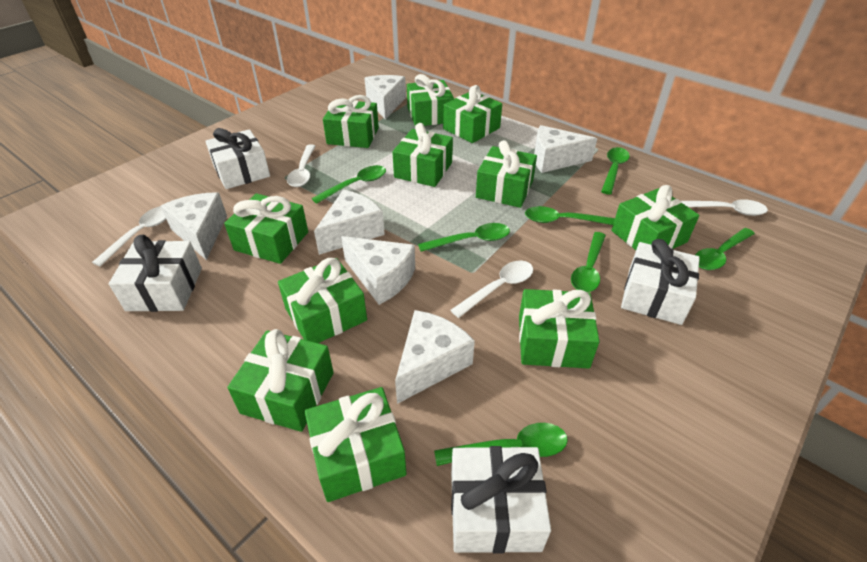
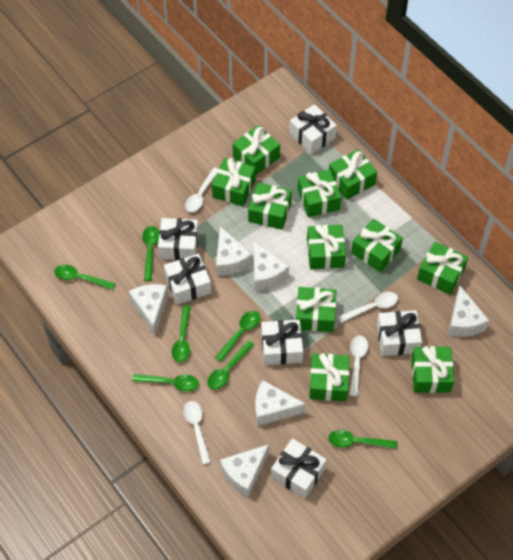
white gift: [109,235,202,312] [205,128,270,189] [451,446,551,554] [621,239,700,325] = 4 -> [158,218,199,260] [164,254,212,305] [261,320,303,365] [271,438,327,499] [289,104,337,154] [377,310,422,356] = 6

